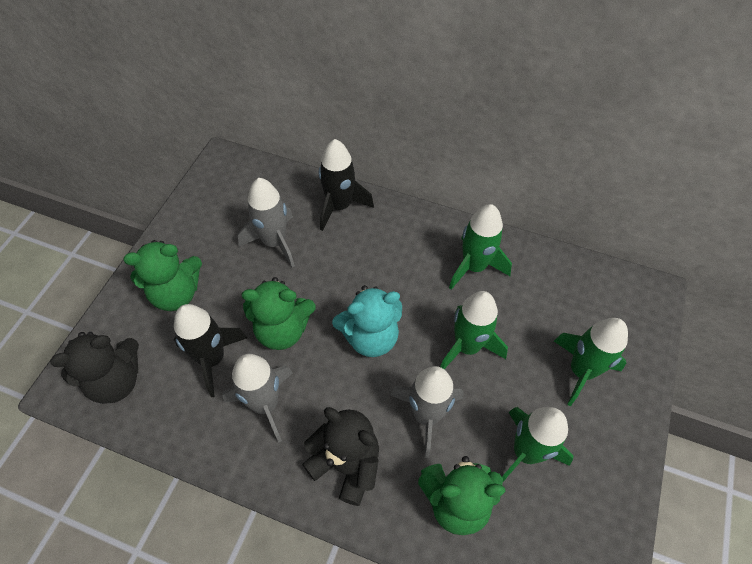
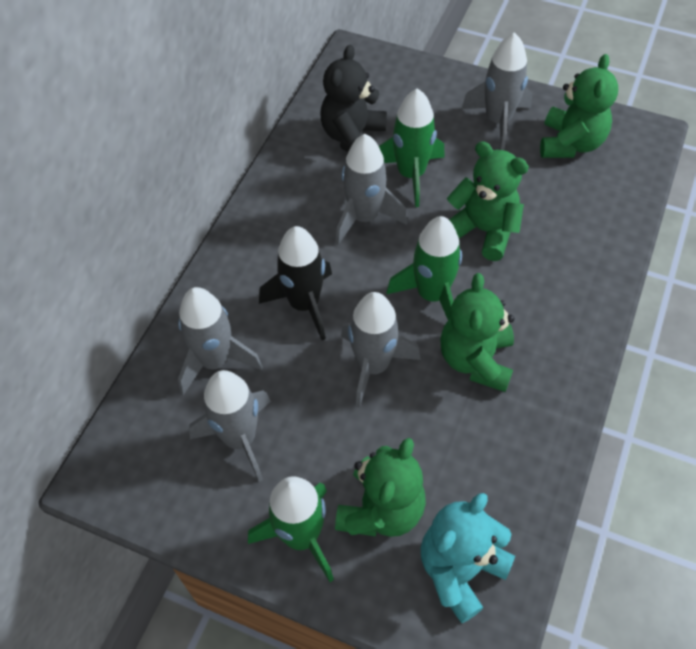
black rocket: [174,304,247,397] [319,139,374,231] = 2 -> [259,226,332,340] = 1
black teddy bear: [50,332,139,404] [302,407,379,506] = 2 -> [320,45,387,152] = 1
green rocket: [440,291,508,369] [449,204,512,290] [502,407,574,482] [554,318,628,406] = 4 -> [248,476,334,582] [379,88,445,207] [387,216,462,320] = 3
green teddy bear: [123,240,202,311] [242,277,316,350] [418,456,505,535] = 3 -> [335,438,426,537] [440,273,514,392] [447,141,529,261] [540,54,618,158] = 4
grey rocket: [222,354,293,443] [238,178,295,267] [390,366,464,458] = 3 -> [178,287,263,395] [189,370,271,482] [335,134,408,245] [341,292,421,408] [461,32,532,150] = 5

